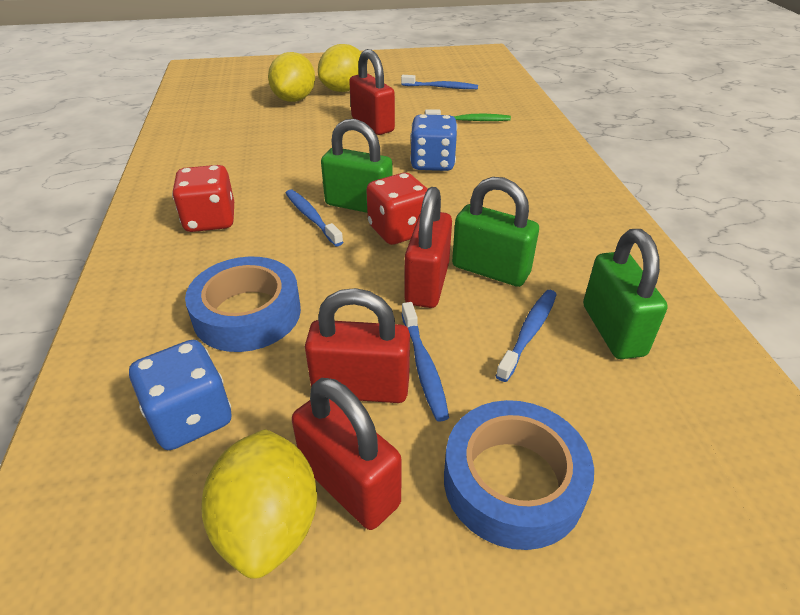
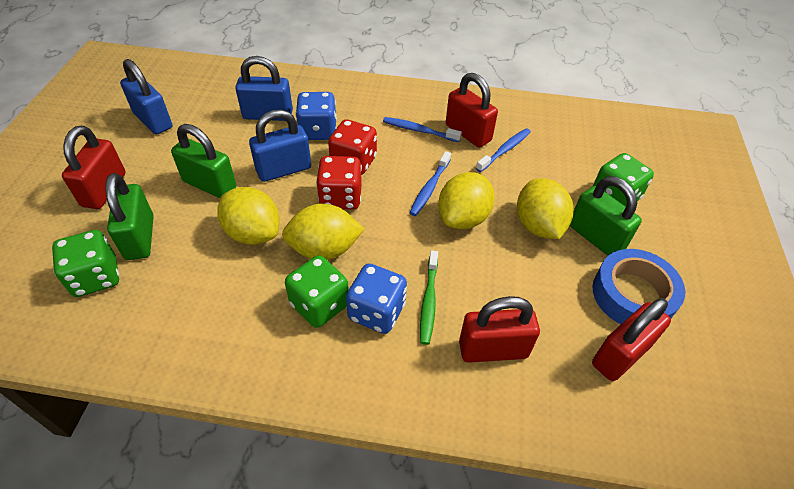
blue padlock: none = 0 -> [120,59,172,135] [235,56,293,121] [249,109,311,182] = 3
blue tape: [185,257,301,352] [444,400,594,550] = 2 -> [592,249,685,324] = 1
blue toothbrush: [286,189,343,246] [401,75,478,89] [401,302,449,422] [496,290,557,382] = 4 -> [383,117,462,142] [410,151,451,216] [476,128,531,172] = 3
green dice: none = 0 -> [52,230,119,297] [285,256,349,328] [593,153,654,207] = 3
yellow lemon: [201,429,317,579] [268,52,315,102] [318,44,361,92] = 3 -> [217,187,280,245] [282,204,364,260] [438,172,495,229] [517,179,573,239] = 4

